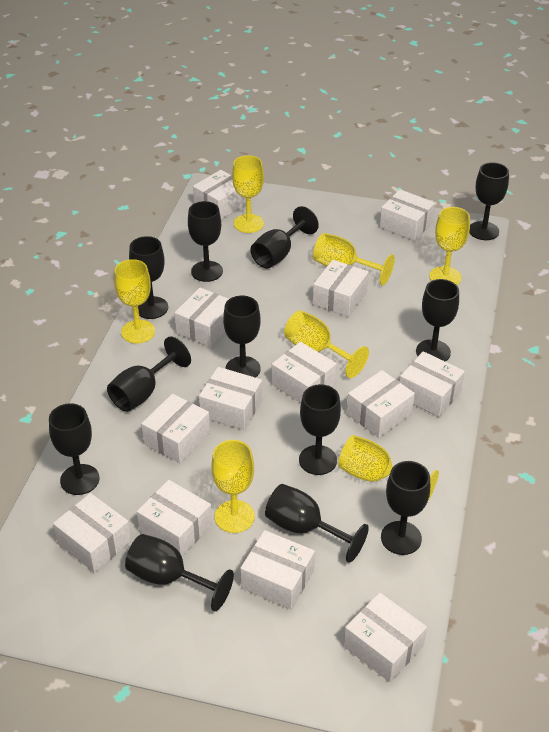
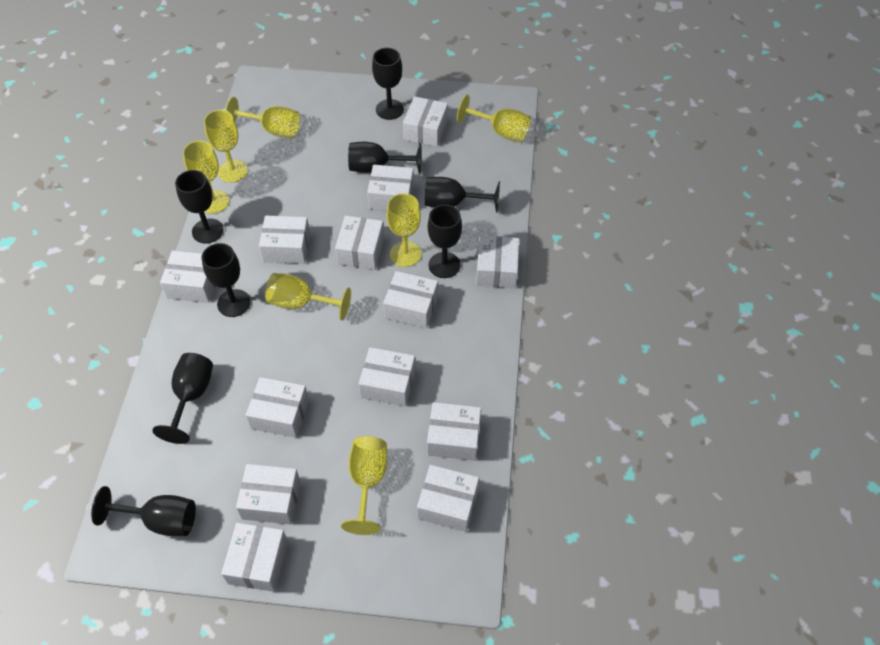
black goblet: [49,403,99,495] [107,336,191,412] [125,534,234,611] [129,236,168,319] [188,201,223,282] [223,296,261,378] [250,206,319,268] [265,484,369,563] [299,384,341,475] [381,461,430,555] [416,279,459,361] [469,162,509,240] = 12 -> [91,486,196,536] [152,353,213,444] [175,170,224,244] [202,243,251,317] [348,142,421,174] [372,48,404,120] [425,177,500,213] [428,204,462,278] = 8

